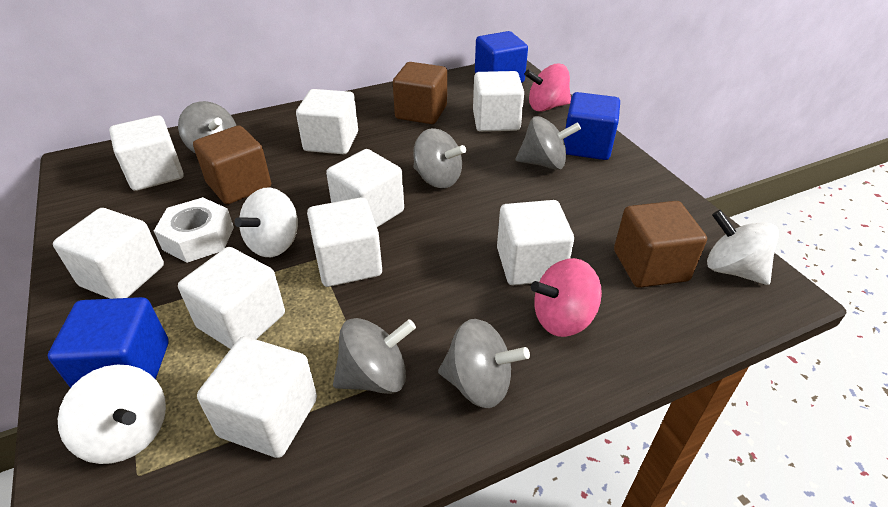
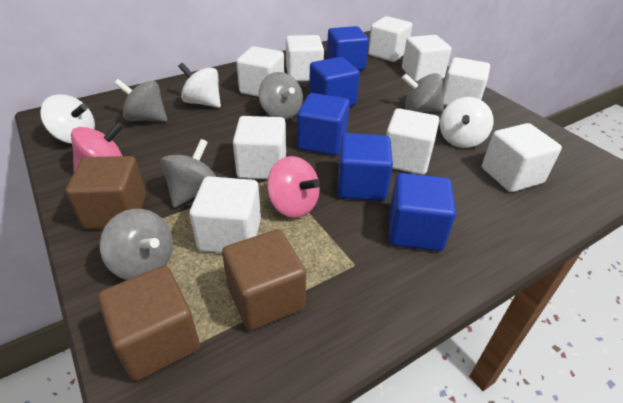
blue cube: [48,297,169,388] [475,31,528,83] [564,92,620,160] = 3 -> [297,93,350,156] [309,57,360,106] [327,26,369,70] [337,133,393,201] [389,173,456,251] = 5
white nut: [154,197,234,263] = 1 -> none = 0

